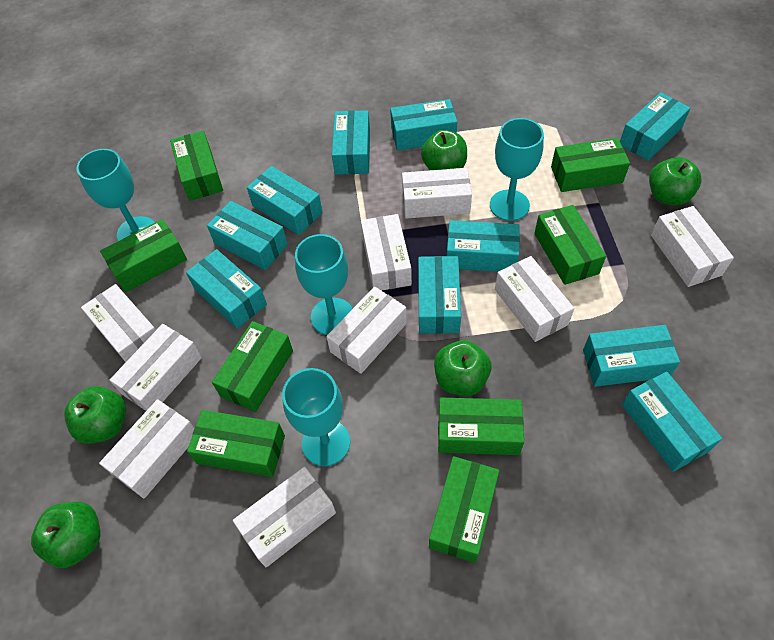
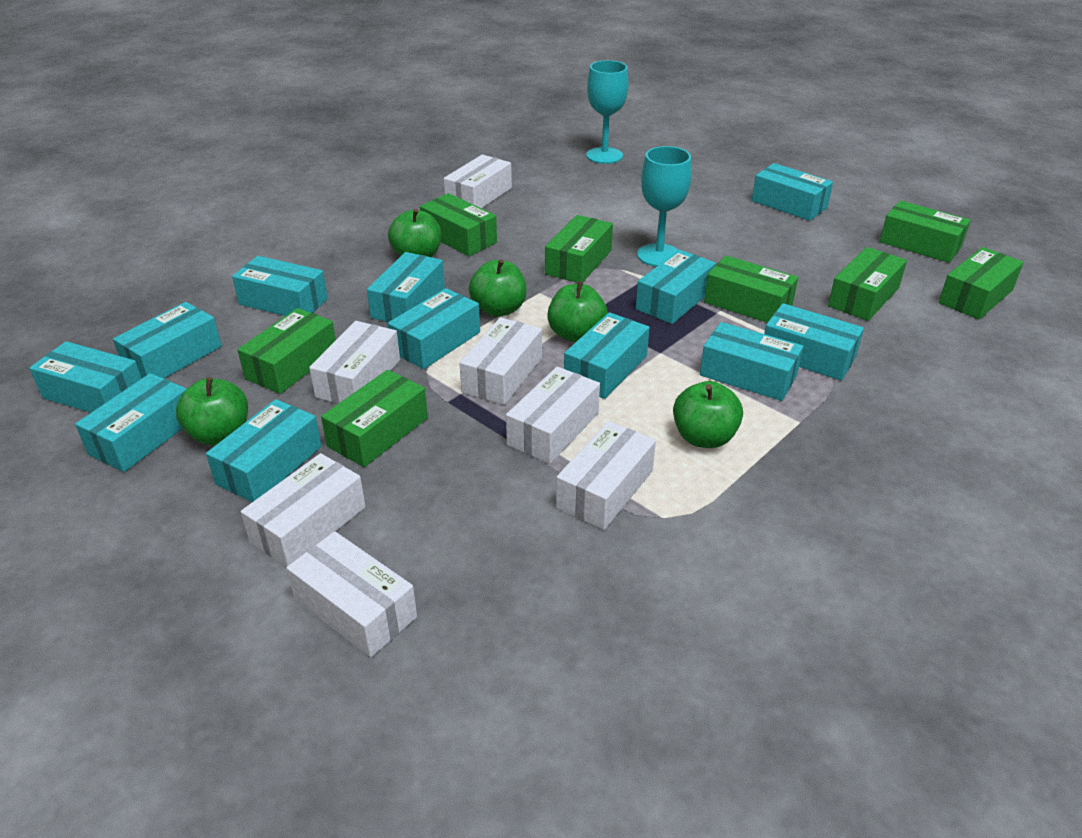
turquoise box: [186,249,267,329] [207,201,288,270] [247,166,323,235] [332,110,370,175] [390,99,457,151] [418,256,461,334] [447,220,520,272] [583,325,680,387] [620,92,691,161] [622,372,722,472] = 10 -> [29,341,142,413] [75,373,187,472] [113,302,222,379] [206,399,322,502] [232,256,328,316] [367,252,445,322] [388,288,480,369] [564,312,650,399] [636,250,716,324] [700,322,804,401] [752,163,833,221] [764,303,864,381] = 12
turquoise goblet: [76,149,155,241] [282,368,350,466] [295,234,353,335] [490,118,544,221] = 4 -> [586,60,629,164] [637,146,692,267] = 2
white box: [81,284,156,362] [99,399,195,499] [109,324,202,411] [233,467,336,567] [326,287,407,374] [361,214,412,291] [402,168,472,219] [495,256,574,342] [651,206,734,287] = 9 -> [241,453,366,567] [286,531,417,657] [309,321,400,404] [444,154,512,208] [459,317,542,405] [506,367,600,464] [556,421,656,530] = 7

